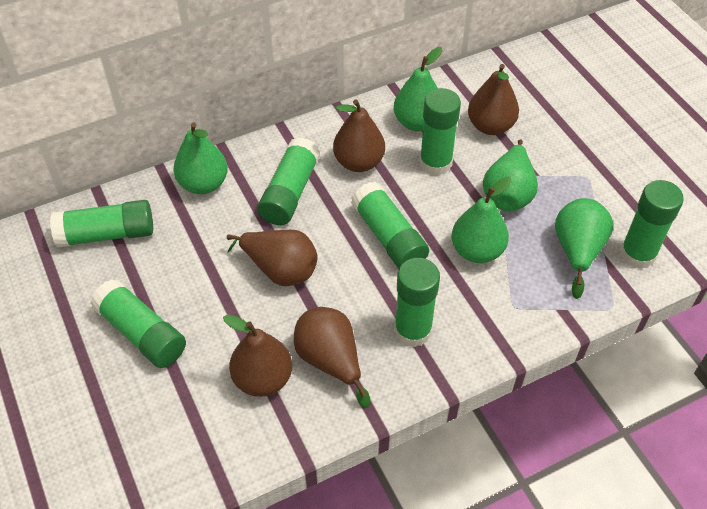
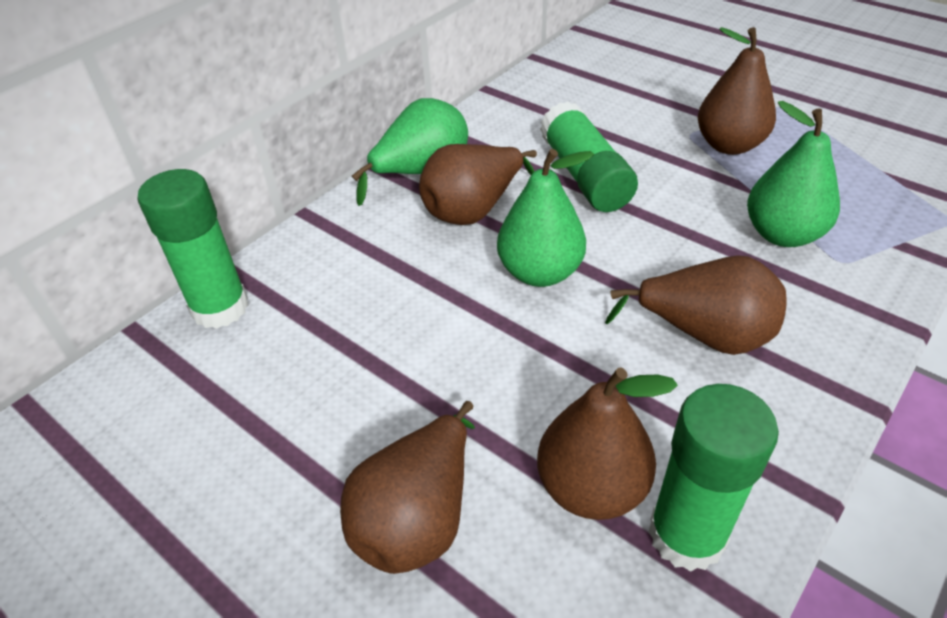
green glue stick: [50,200,153,248] [91,279,186,368] [257,137,320,225] [351,182,429,268] [394,258,440,347] [420,88,461,176] [620,180,684,269] = 7 -> [137,169,249,329] [540,101,638,212] [648,384,779,572] = 3
green pear: [174,122,228,194] [394,47,442,132] [452,176,511,263] [483,139,538,211] [555,198,613,299] = 5 -> [352,98,468,206] [497,149,594,287] [747,101,840,247] = 3

